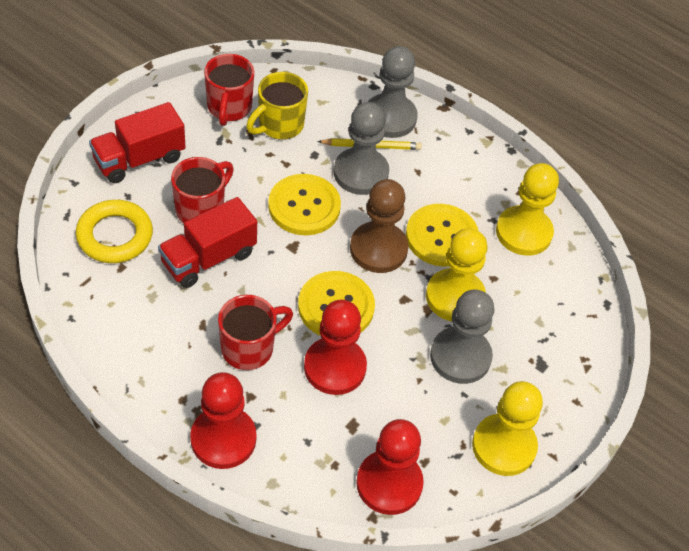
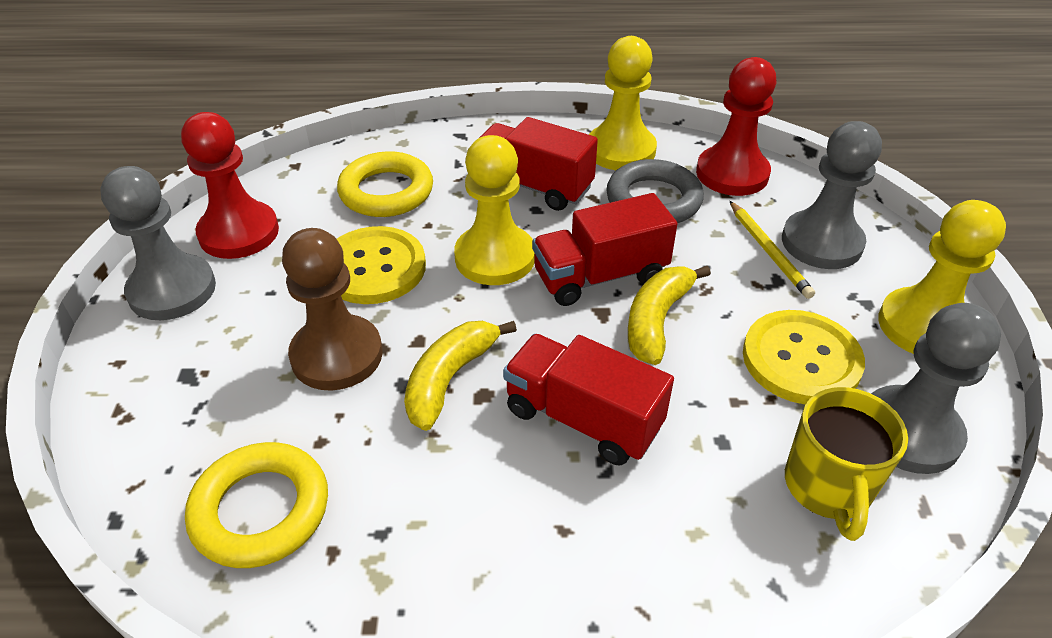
grey ring: none = 0 -> [606,159,704,223] = 1
red mug: [171,157,234,223] [204,54,254,126] [218,295,293,370] = 3 -> none = 0
red pawn: [190,372,257,469] [304,300,367,395] [356,419,424,515] = 3 -> [181,112,279,259] [696,57,776,196] = 2
red truck: [89,102,186,183] [158,197,257,288] = 2 -> [479,117,598,211] [503,334,674,466] [532,193,677,306] = 3
yellow banana: none = 0 -> [404,321,517,431] [628,266,711,365] = 2
yellow button: [268,174,341,235] [298,271,375,336] [406,204,478,267] = 3 -> [337,226,426,304] [743,310,865,405] = 2
yellow ring: [76,200,153,263] = 1 -> [185,442,328,568] [337,151,433,217] = 2

